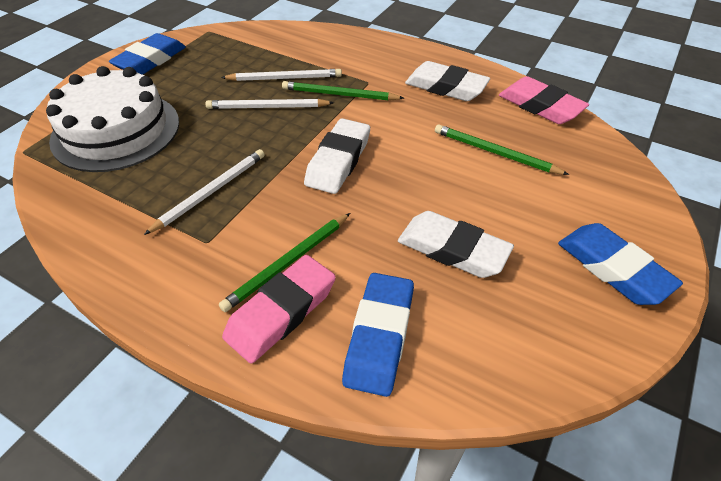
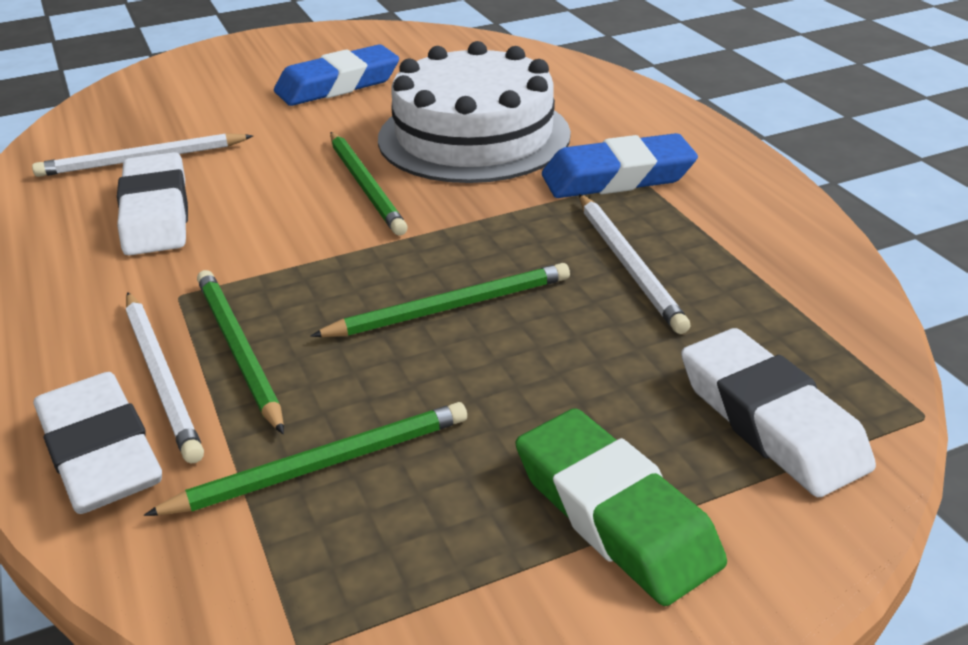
blue eraser: [109,33,186,75] [342,273,414,397] [558,223,683,305] = 3 -> [274,44,399,106] [542,133,698,198] = 2
green eraser: none = 0 -> [515,408,727,606] = 1
green pencil: [219,213,350,312] [282,81,404,101] [435,124,569,175] = 3 -> [144,402,467,516] [197,270,284,434] [310,263,570,337] [330,132,408,235] = 4
pink eraser: [222,255,336,364] [499,76,589,124] = 2 -> none = 0

